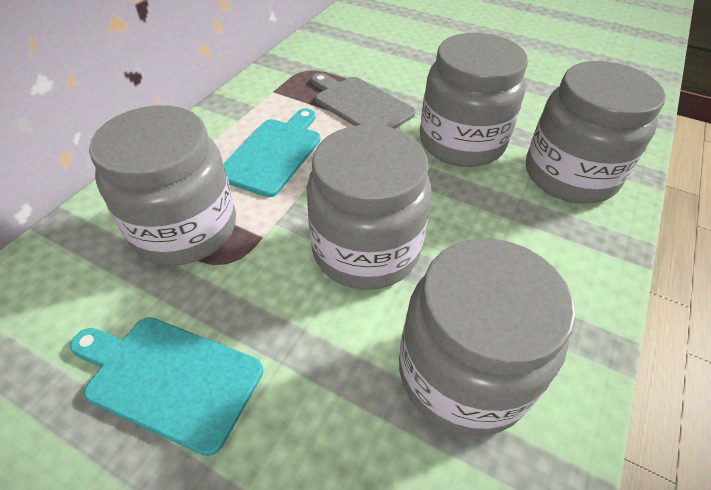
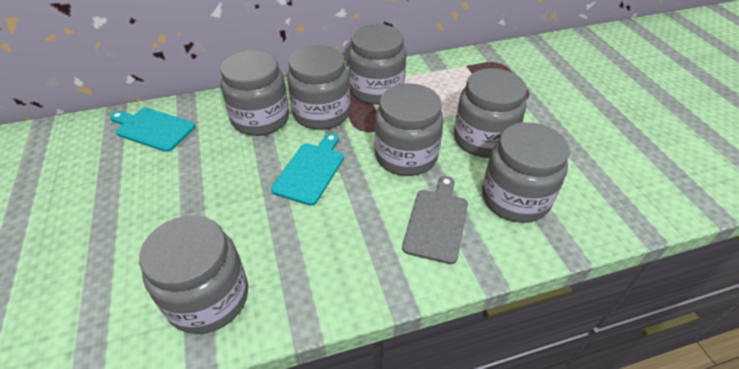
grey jar: [89,105,236,266] [307,125,431,290] [399,238,575,436] [420,33,528,167] [526,61,666,204] = 5 -> [139,215,248,334] [221,50,289,136] [287,45,350,130] [348,24,406,104] [375,83,444,176] [454,68,527,158] [482,122,570,223] = 7

